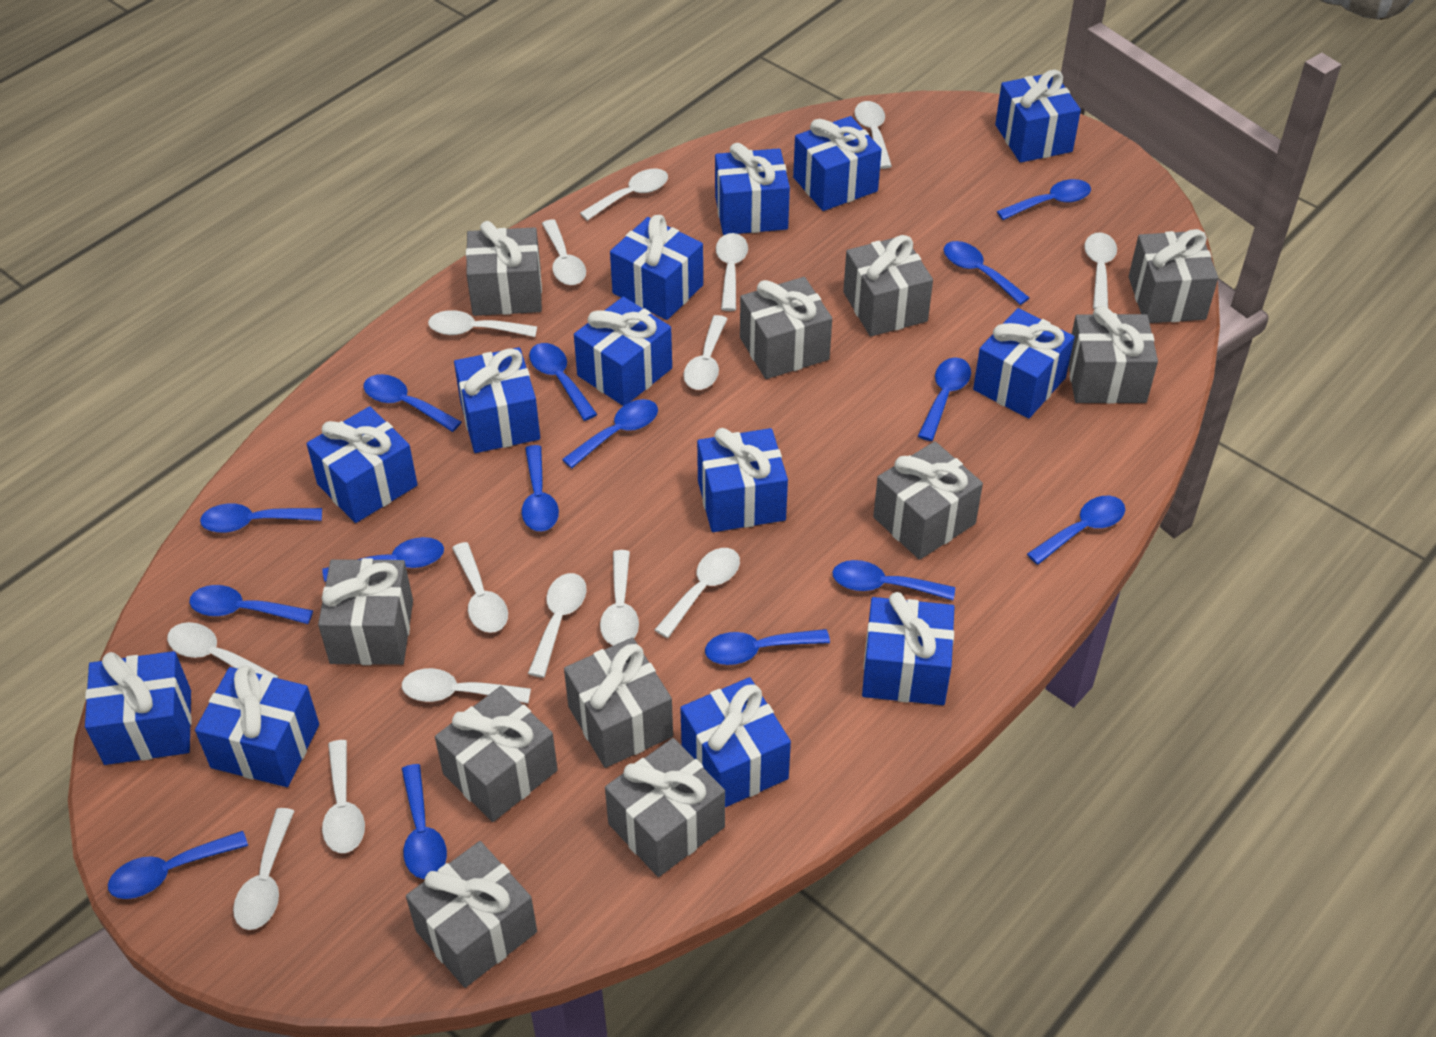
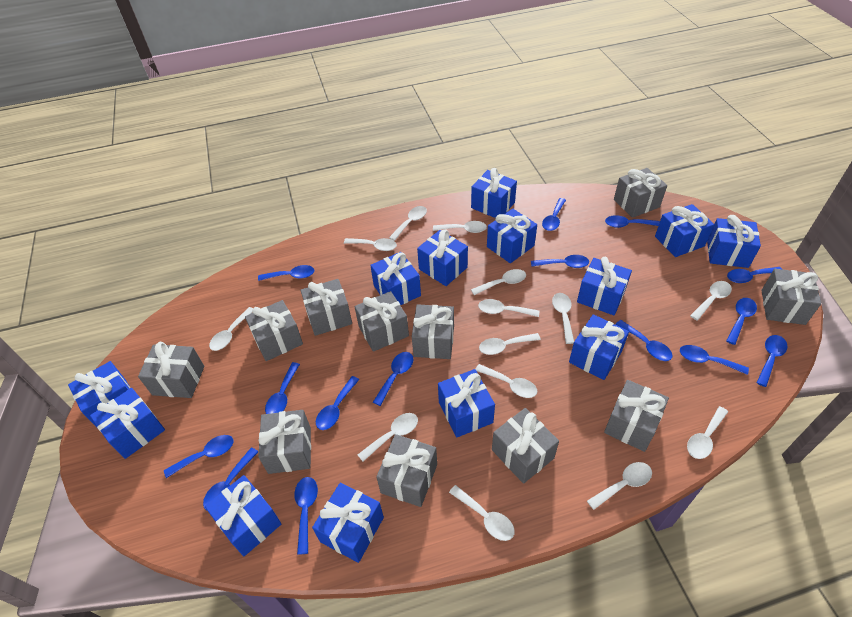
white spoon: [167,622,279,678] [233,808,294,930] [322,740,365,853] [402,668,531,703] [428,310,537,337] [452,542,508,633] [528,573,587,678] [542,220,586,285] [580,169,668,221] [600,550,639,646] [654,548,740,638] [683,315,727,390] [716,233,748,311] [854,101,892,169] [1084,232,1117,309] = 15 -> [209,307,253,351] [344,238,397,251] [358,413,418,462] [389,206,427,241] [433,221,487,233] [449,485,515,541] [471,269,526,295] [476,364,537,398] [478,299,539,317] [479,333,541,355] [552,293,574,344] [587,462,652,510] [687,406,728,459] [690,281,732,320] = 14

